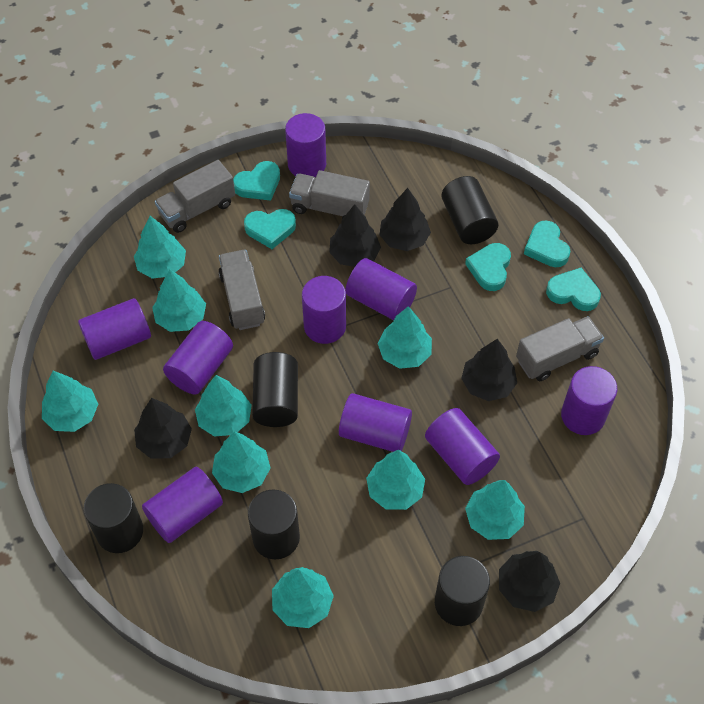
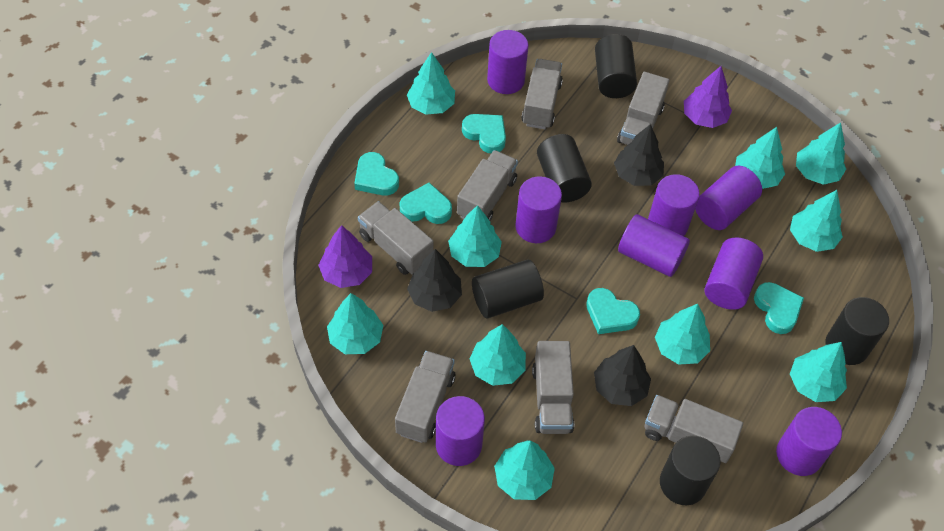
black tree: [134,398,192,459] [329,204,381,267] [379,188,431,251] [461,339,517,401] [499,551,560,612] = 5 -> [407,249,462,312] [594,345,651,406] [614,124,664,186] = 3
grey truck: [155,160,235,233] [218,250,265,330] [289,170,370,219] [516,316,604,381] = 4 -> [358,201,434,275] [395,351,455,443] [457,150,518,221] [521,59,563,129] [532,341,574,434] [617,72,669,145] [645,395,743,463] = 7
purple cylinder: [78,298,151,360] [142,467,223,543] [163,321,233,395] [285,113,326,177] [302,276,346,344] [339,393,412,452] [346,258,417,320] [425,408,500,485] [561,366,617,435] = 9 -> [436,396,485,466] [487,30,529,94] [515,176,562,243] [618,214,690,277] [648,174,700,236] [695,166,762,230] [705,237,763,310] [776,407,842,476] = 8
purple tree: none = 0 -> [318,225,372,288] [684,66,732,128] = 2
turquoise tree: [42,371,98,432] [134,216,186,279] [152,270,206,332] [195,375,252,436] [212,431,270,493] [272,567,334,628] [366,450,425,510] [378,306,432,369] [465,480,525,540] = 9 -> [327,293,383,354] [407,52,455,115] [448,205,502,267] [470,324,526,386] [494,440,555,500] [655,304,710,365] [735,127,785,189] [790,190,843,252] [790,342,847,402] [796,122,846,185] = 10

